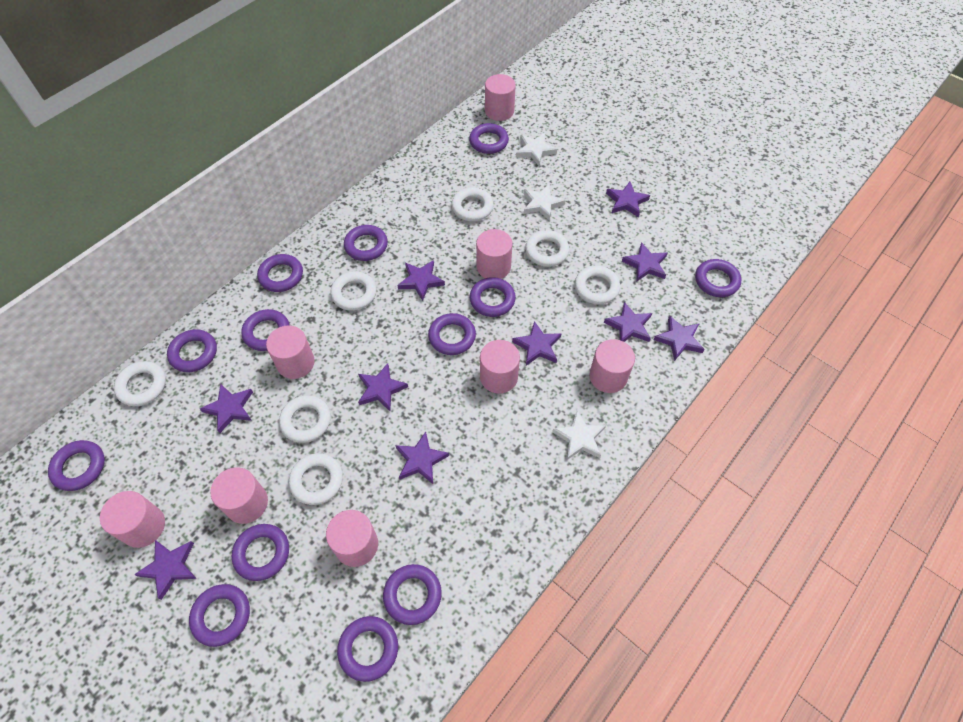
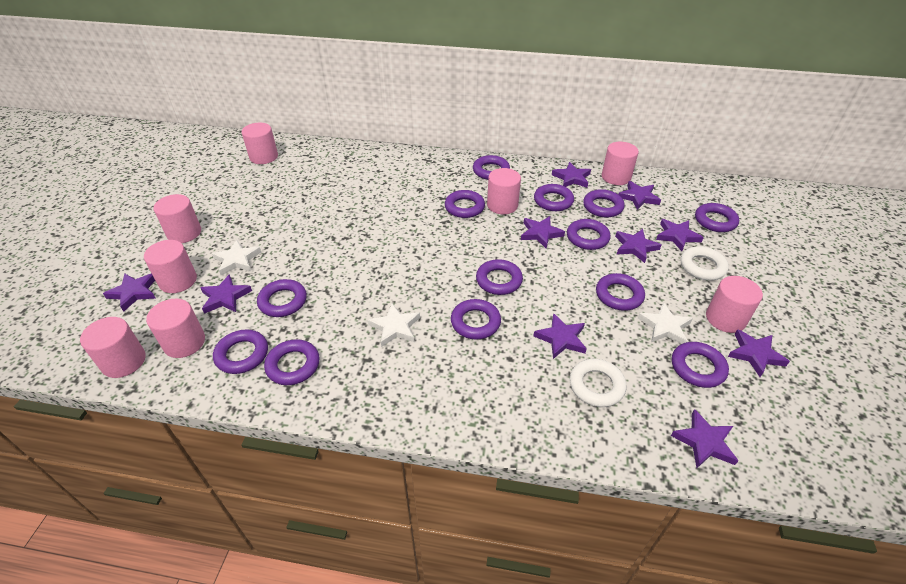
white ring: [114,361,166,406] [279,395,331,443] [289,453,343,505] [331,271,377,311] [451,187,494,221] [525,230,569,267] [575,266,620,305] = 7 -> [570,359,626,407] [681,246,729,280] = 2

